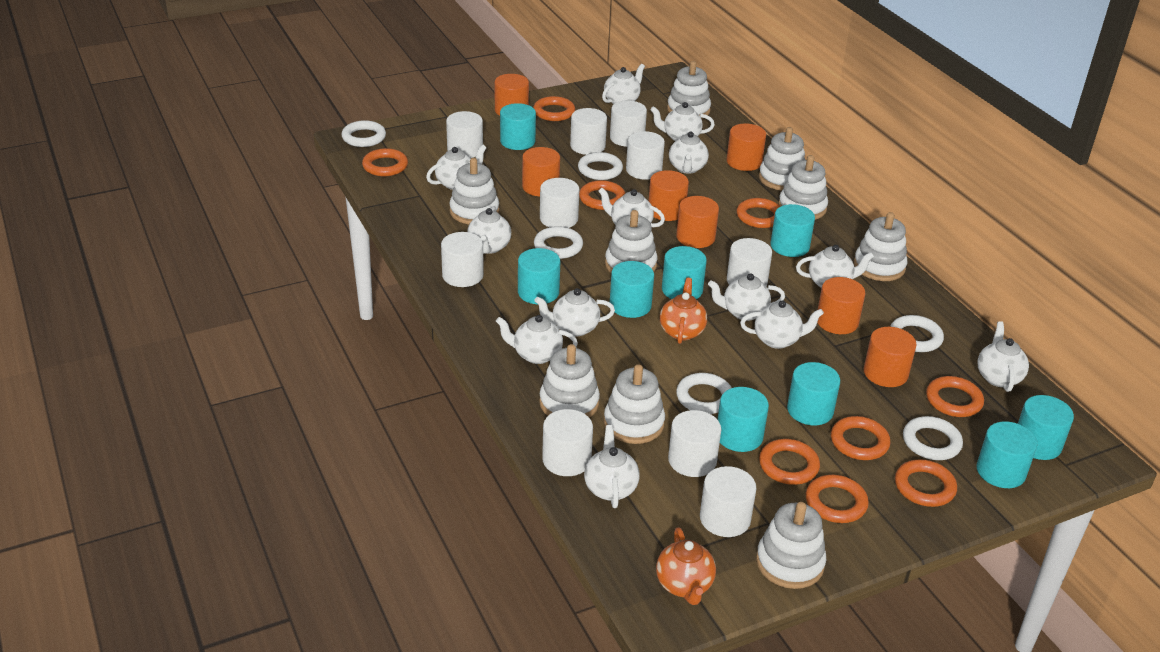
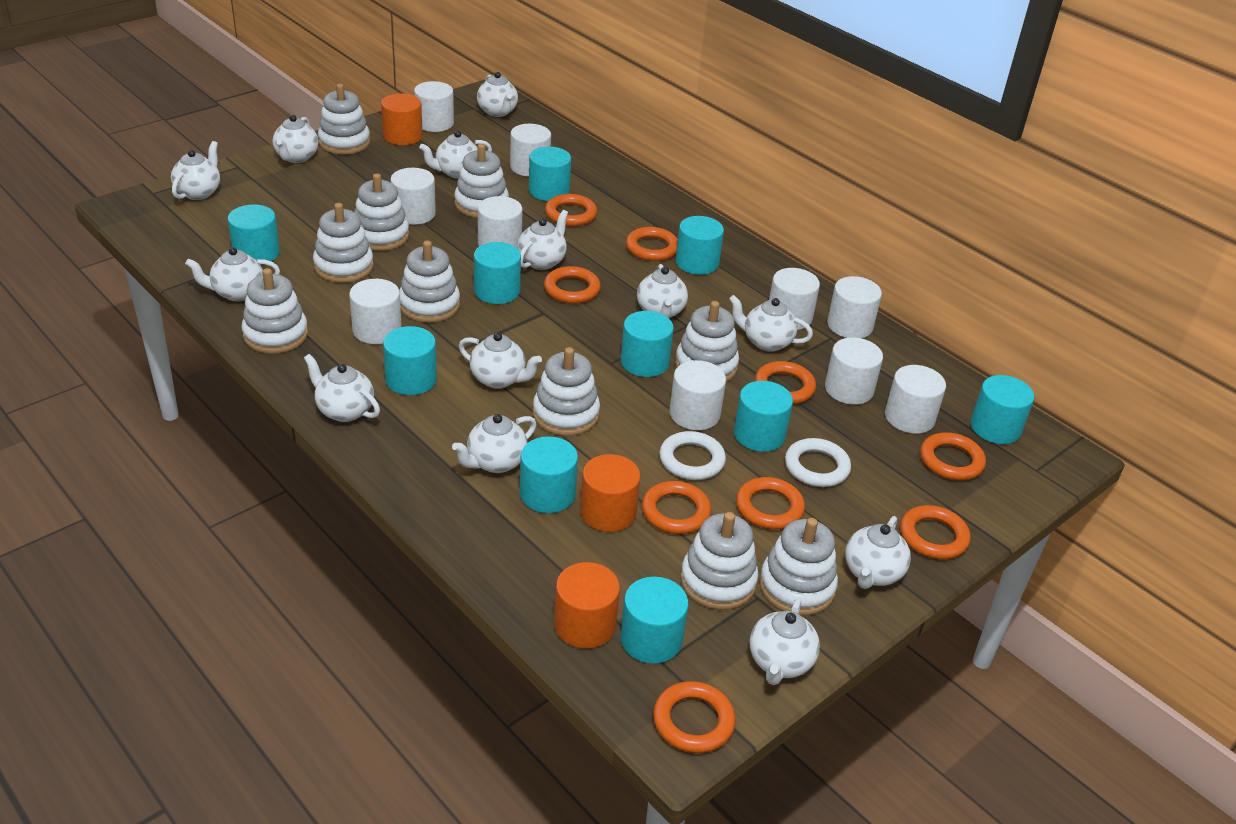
orange cylinder: [494,74,529,116] [522,147,560,196] [648,170,689,221] [676,196,719,248] [727,123,766,171] [817,277,865,334] [863,327,917,387] = 7 -> [381,94,423,145] [554,562,620,649] [580,454,641,532] = 3
orange teapot: [656,528,716,605] [660,278,707,344] = 2 -> none = 0
turquoise cylinder: [500,103,536,150] [518,248,560,304] [610,261,654,318] [662,246,707,299] [717,387,769,452] [770,204,815,257] [787,362,840,425] [977,421,1037,488] [1018,395,1074,460] = 9 -> [228,205,280,265] [383,326,437,395] [474,242,521,304] [520,436,578,513] [529,147,571,201] [620,577,688,664] [621,311,674,377] [676,216,724,275] [734,381,793,452] [971,375,1034,444] = 10
white ring: [342,120,386,147] [534,226,583,259] [578,152,623,180] [676,373,732,414] [890,315,944,352] [903,416,963,460] = 6 -> [659,431,726,480] [785,438,851,487] = 2
white stacking toy: [449,158,499,224] [539,344,600,418] [604,364,665,444] [605,210,658,273] [667,61,711,119] [756,502,826,589] [759,127,805,191] [778,155,828,220] [854,212,907,281] = 9 -> [241,268,308,354] [313,203,374,283] [318,84,370,154] [354,173,409,251] [399,240,460,322] [454,144,509,218] [533,347,600,436] [675,301,739,382] [680,512,758,610] [759,518,838,615] = 10

